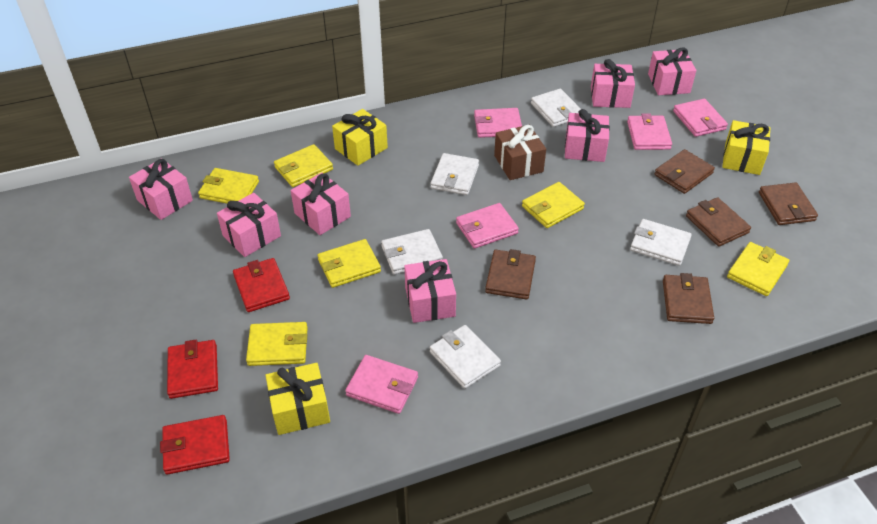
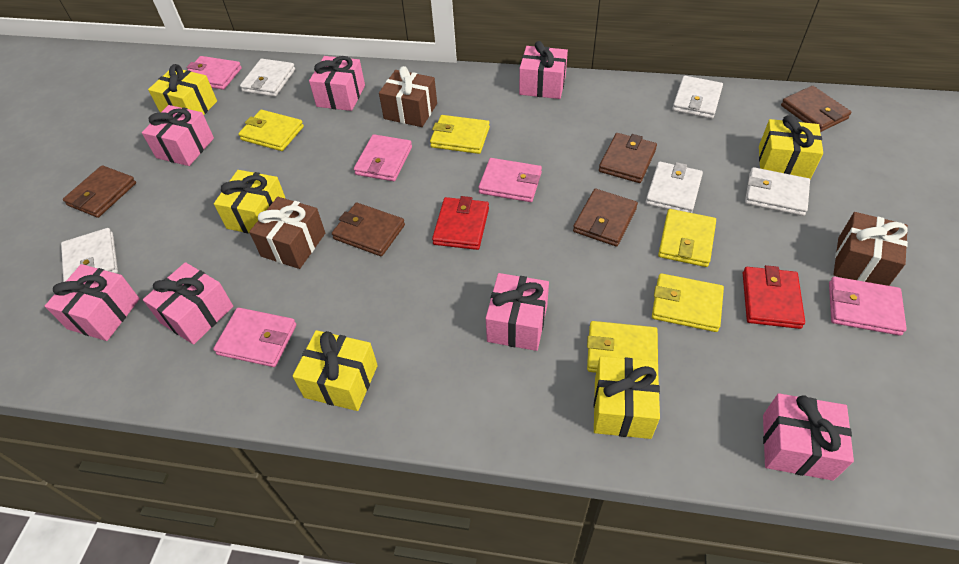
brown gift: [494,125,546,180] = 1 -> [249,197,325,269] [379,66,437,127] [833,212,908,286] = 3
red wallet: [160,415,230,475] [167,340,218,399] [233,258,290,312] = 3 -> [432,196,489,250] [743,265,805,329] = 2
yellow gift: [265,363,330,435] [332,109,388,166] [722,120,771,175] = 3 -> [148,64,217,115] [214,170,286,233] [293,330,378,411] [594,356,660,439] [759,115,823,179] = 5
yellow wallet: [198,168,259,204] [246,322,308,366] [274,144,333,187] [318,239,381,288] [522,182,585,228] [727,242,789,296] = 6 -> [238,110,304,151] [430,115,490,154] [587,321,658,373] [652,273,724,332] [658,209,716,267] = 5

